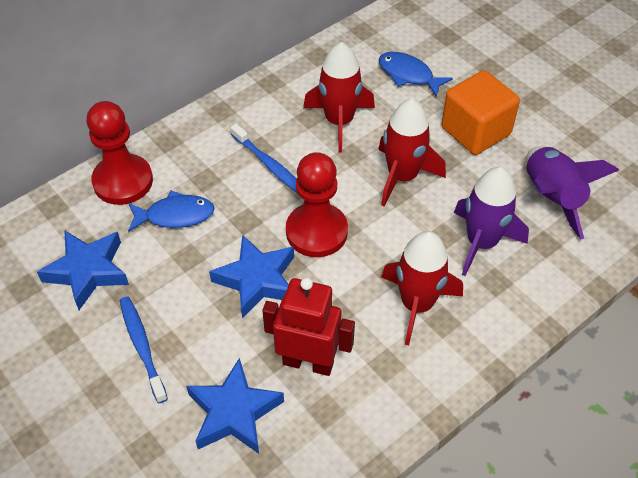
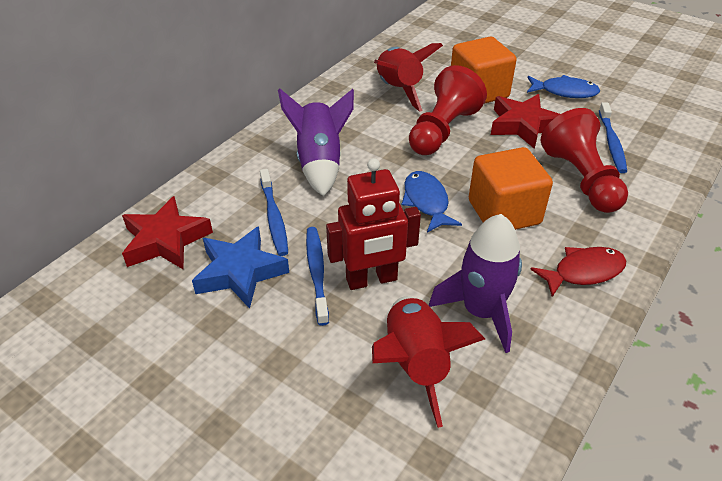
blue star: [37,230,129,310] [186,358,284,454] [209,235,294,319] = 3 -> [192,226,289,309] = 1
blue toothbrush: [120,296,168,403] [231,124,298,194] = 2 -> [260,169,288,256] [306,227,329,326] [599,102,627,173] = 3
orange cube: [441,70,520,155] = 1 -> [451,37,517,104] [469,147,553,230] = 2
red fish: none = 0 -> [530,247,626,297] = 1
red rocket: [303,42,375,152] [378,99,446,206] [381,231,463,345] = 3 -> [372,296,485,428] [374,43,443,112] = 2
red star: none = 0 -> [122,196,213,269] [491,94,560,149] = 2

